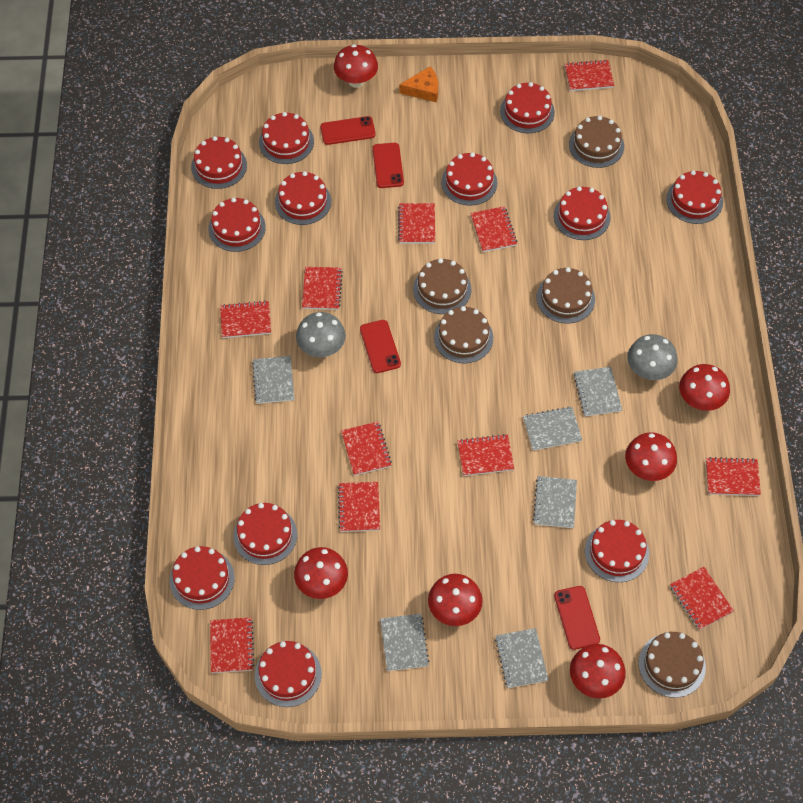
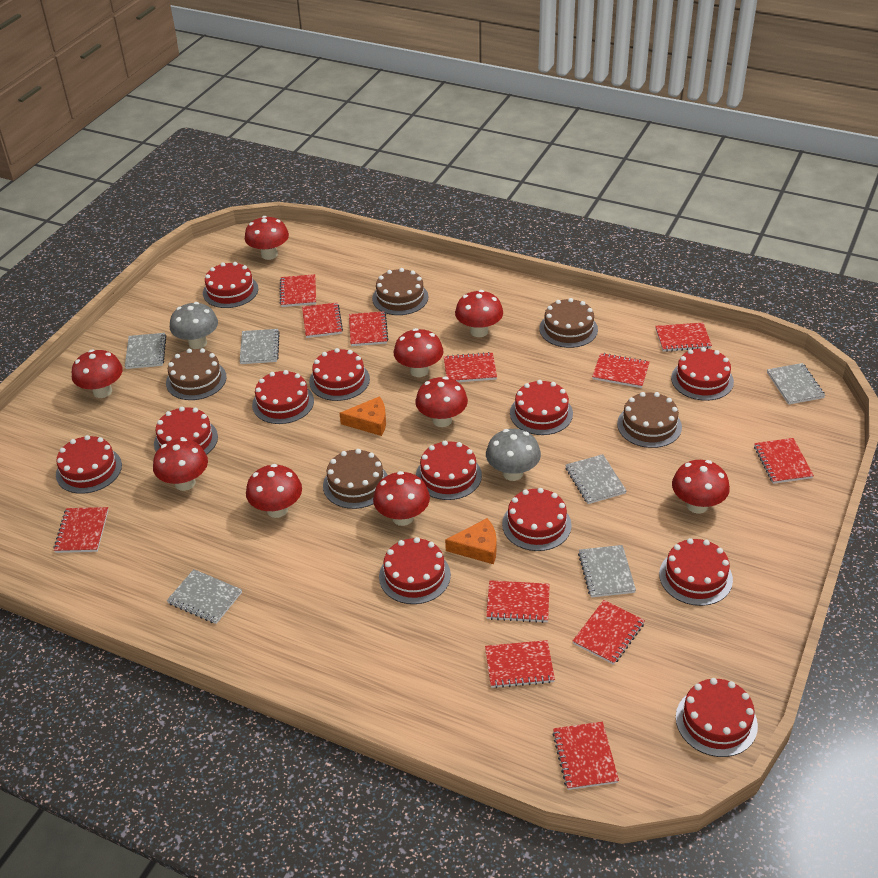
orange cheese: [399,66,438,103] = 1 -> [340,396,386,436] [445,518,497,564] = 2
red mushroom: [294,547,348,599] [334,44,378,88] [428,574,483,626] [570,644,626,699] [625,432,677,481] [679,364,730,411] = 6 -> [72,350,123,398] [153,438,208,491] [245,216,289,260] [246,464,302,518] [373,471,430,526] [394,328,443,377] [416,377,468,427] [455,290,503,337] [672,460,730,513] = 9
red notebook: [210,617,254,673] [220,300,271,338] [302,267,343,310] [338,482,380,532] [341,422,392,476] [398,203,435,243] [458,434,514,476] [470,206,517,252] [565,59,614,91] [670,567,734,630] [706,457,761,496] = 11 -> [53,507,108,553] [280,274,316,307] [302,303,343,338] [349,311,388,346] [444,352,497,382] [485,640,555,688] [486,580,550,623] [552,722,619,790] [573,600,645,665] [592,353,650,388] [655,323,712,352] [754,438,814,484] = 12
red phone: [320,116,376,145] [360,320,401,373] [373,143,404,188] [554,586,600,650] = 4 -> none = 0

